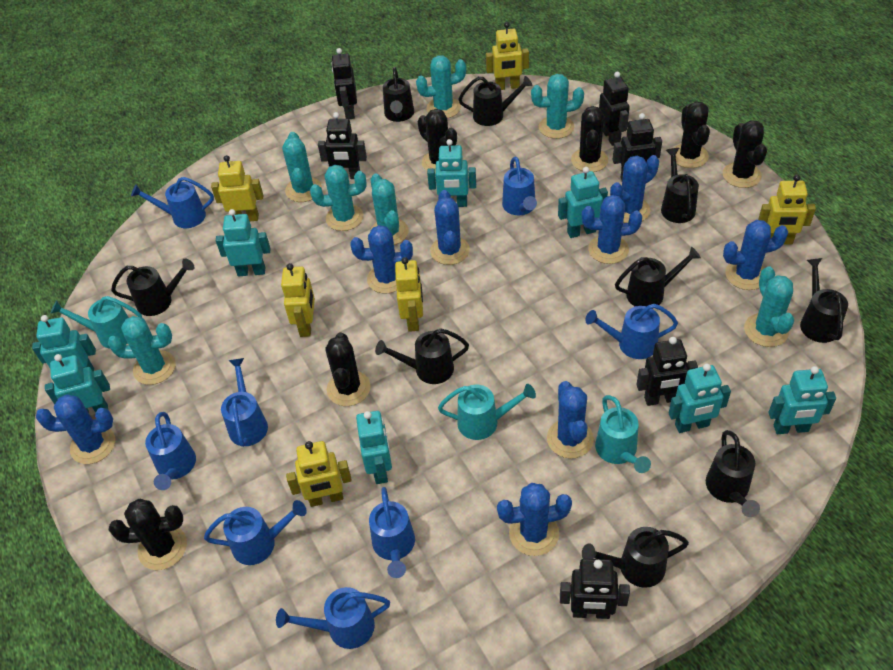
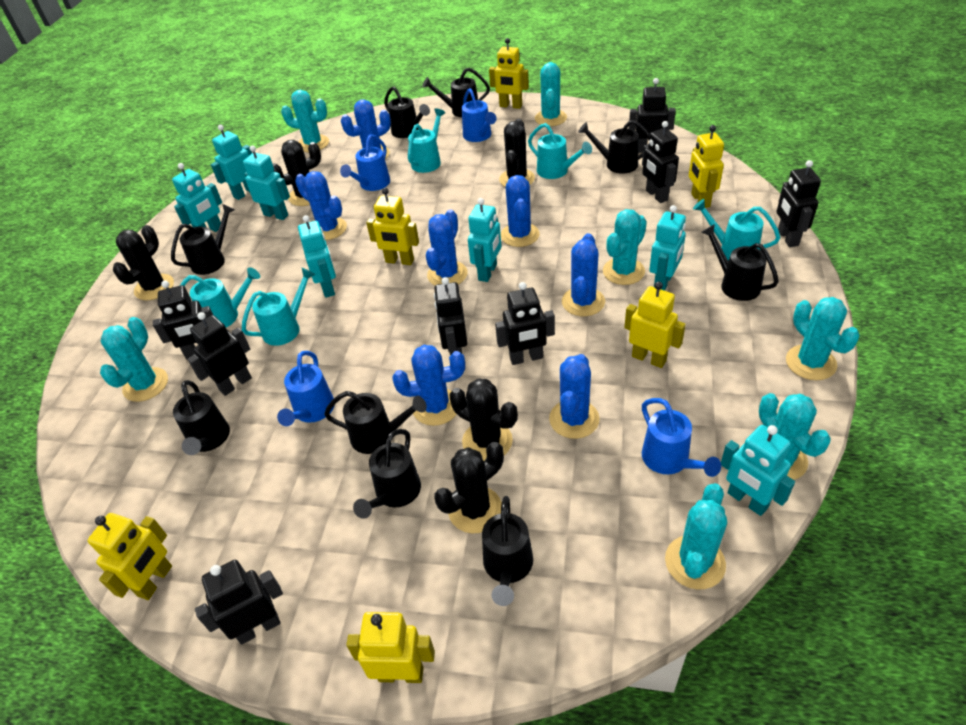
black cactus: [109,499,187,570] [325,332,371,406] [417,109,457,171] [571,106,608,172] [674,102,710,168] [723,120,767,188] = 6 -> [113,225,174,300] [273,140,321,206] [434,442,504,534] [450,378,518,461] [499,119,535,187] = 5
black robot: [318,112,367,179] [331,48,357,119] [560,559,630,619] [599,72,630,146] [613,113,662,180] [636,337,698,406] = 6 -> [153,281,213,360] [188,312,252,396] [195,560,283,644] [434,277,467,356] [495,282,555,365] [629,78,676,153] [642,121,679,203] [777,160,821,247] = 8
blue cactus: [36,394,115,464] [350,225,413,294] [430,190,470,265] [497,483,572,556] [547,381,594,458] [582,195,642,264] [610,155,659,223] [723,220,788,290] = 8 -> [295,171,347,240] [341,99,391,159] [392,345,465,426] [426,209,468,285] [501,175,540,247] [549,354,600,439] [562,233,605,316] = 7
blue watering can: [131,177,214,228] [145,412,196,490] [204,500,307,565] [221,358,268,447] [276,587,390,649] [369,487,415,578] [502,156,537,215] [585,304,678,359] = 8 -> [277,351,335,426] [340,135,390,191] [462,88,496,142] [642,398,721,477] = 4
turquoise robot: [32,315,96,371] [45,354,110,413] [216,209,271,276] [356,411,392,484] [427,139,476,207] [558,167,608,238] [669,364,731,433] [768,366,836,434] = 8 -> [172,163,222,232] [211,125,252,200] [243,145,290,220] [298,215,336,298] [468,198,501,282] [649,205,686,291] [721,425,795,516] = 7
turquoise watering can: [50,296,142,349] [438,384,536,440] [595,395,651,473] = 3 -> [180,267,260,327] [242,268,315,346] [408,108,446,173] [528,123,592,179] [693,199,780,261] = 5

